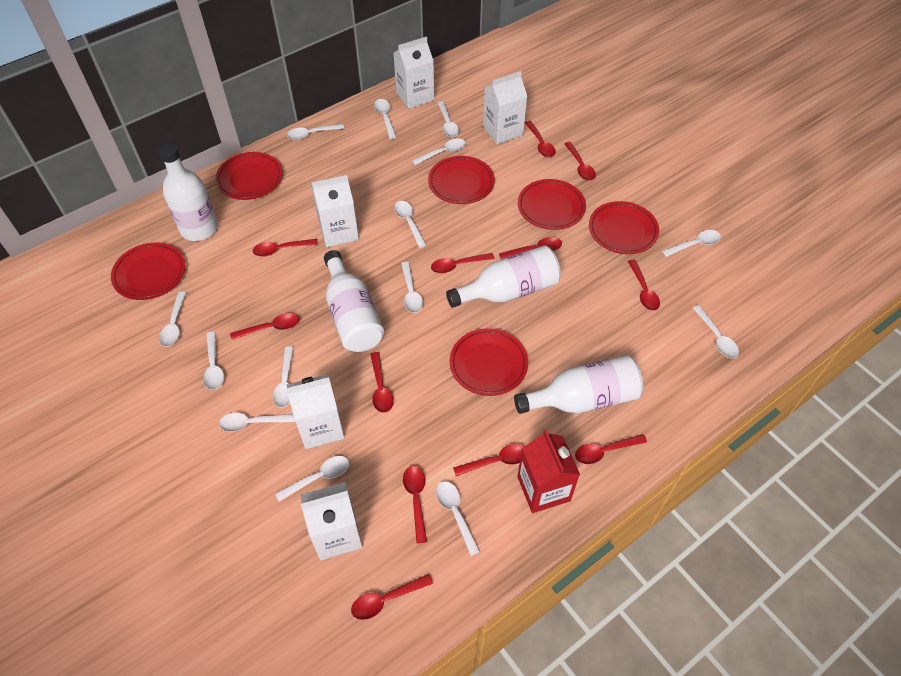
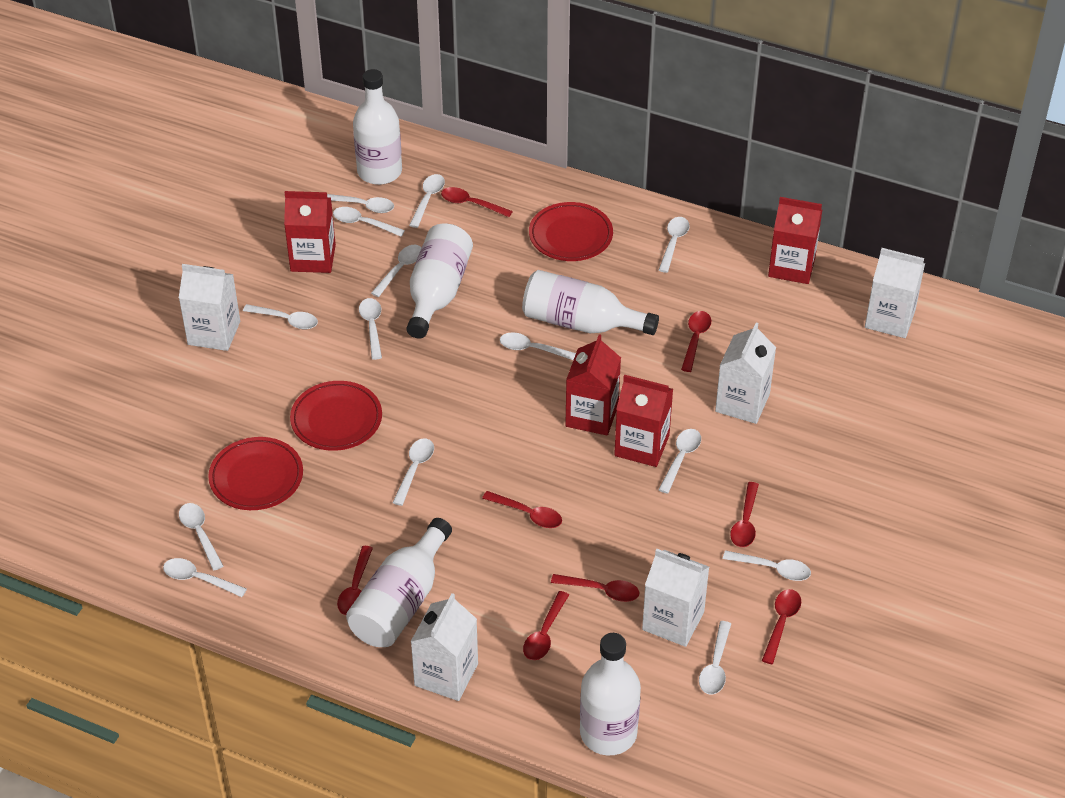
red carton: [517,430,580,513] = 1 -> [284,191,336,273] [565,334,621,435] [614,375,673,467] [768,197,822,284] = 4
red plate: [111,242,186,300] [215,152,283,200] [428,156,495,204] [450,328,528,396] [518,179,586,230] [589,201,659,254] = 6 -> [208,437,303,510] [290,381,382,451] [529,202,613,261] = 3
red spoon: [230,313,299,340] [253,239,318,257] [351,574,433,620] [370,352,394,413] [403,466,427,543] [431,253,495,273] [453,444,524,476] [499,237,562,260] [525,121,555,157] [564,142,596,181] [575,434,647,464] [628,260,660,311] = 12 -> [337,546,373,615] [441,187,513,217] [482,491,562,528] [523,591,569,660] [551,574,639,602] [681,311,711,372] [730,482,759,547] [762,589,801,664] = 8
white bottle: [159,143,218,241] [324,250,384,352] [446,245,561,308] [514,355,643,414] = 4 -> [346,518,452,647] [353,69,402,185] [407,224,473,338] [522,270,659,335] [580,633,641,755] = 5

